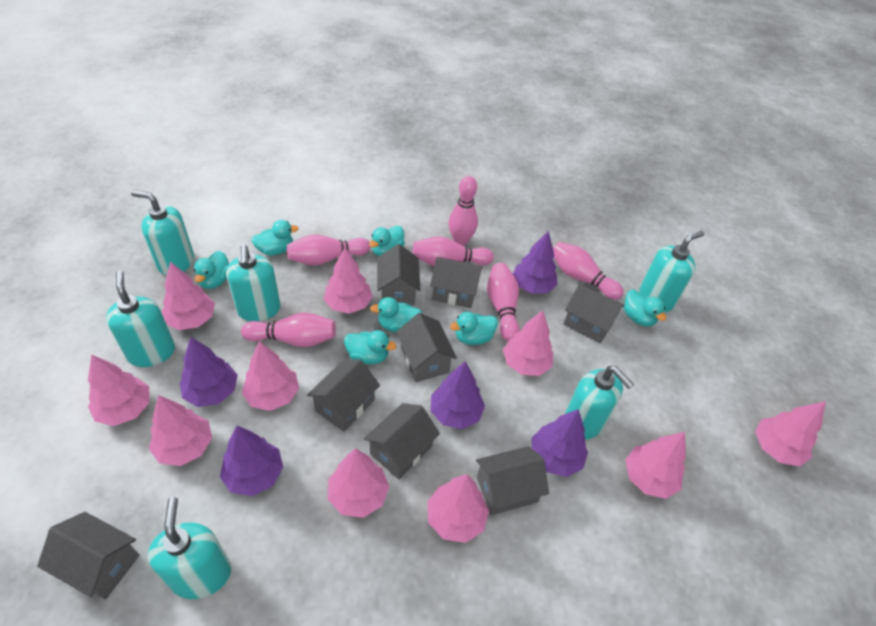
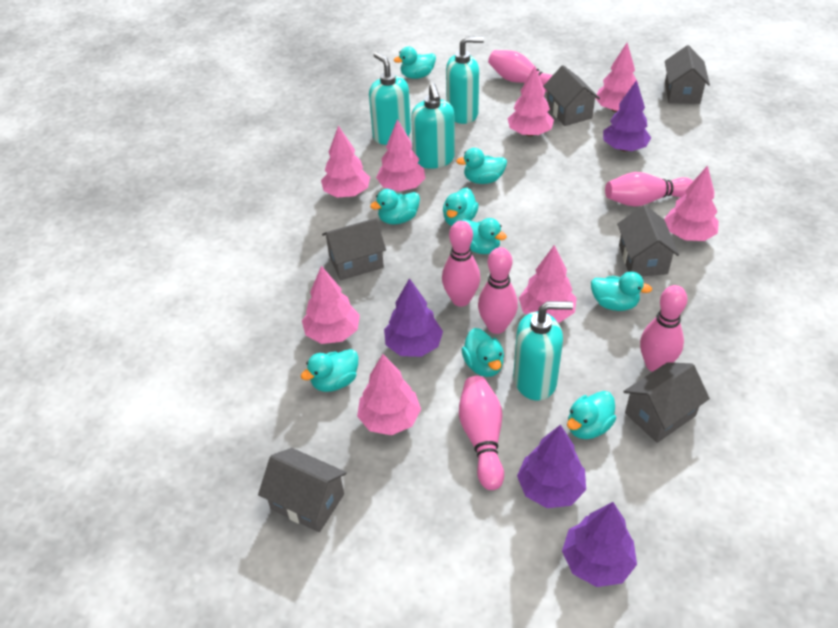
grey house: [37,512,140,600] [307,359,380,432] [364,403,440,480] [377,244,421,305] [397,313,457,382] [430,257,483,308] [476,446,549,515] [563,284,624,343] = 8 -> [258,448,347,532] [322,218,386,280] [543,65,600,126] [617,205,679,276] [623,362,710,443] [665,45,710,104] = 6
pink tree: [88,354,149,426] [149,395,212,466] [162,262,215,330] [242,341,299,411] [323,248,373,314] [328,448,389,518] [427,474,489,543] [503,310,553,376] [625,432,686,499] [755,401,826,466] = 10 -> [302,266,360,344] [321,126,370,197] [357,354,421,435] [376,119,426,191] [508,66,554,136] [519,245,577,322] [595,43,638,112] [664,166,719,241] = 8
purple tree: [180,337,238,407] [220,426,283,496] [431,361,485,429] [513,231,558,294] [531,409,588,477] = 5 -> [384,278,443,357] [517,425,586,508] [562,502,637,587] [603,80,651,151] = 4
turquoise duck: [194,251,229,289] [251,220,299,256] [344,330,396,364] [369,226,405,256] [370,297,422,333] [450,312,498,345] [624,289,666,327] = 7 -> [301,349,358,392] [370,189,420,225] [394,47,436,79] [443,188,479,226] [456,148,507,184] [461,218,507,254] [461,328,504,377] [567,391,616,439] [591,272,652,311] = 9
turquoise soap dispenser: [106,270,175,367] [131,190,194,276] [148,497,231,599] [226,245,281,321] [565,366,634,440] [640,231,704,312] = 6 -> [369,52,411,145] [411,83,455,169] [446,36,484,124] [513,301,573,401] = 4

